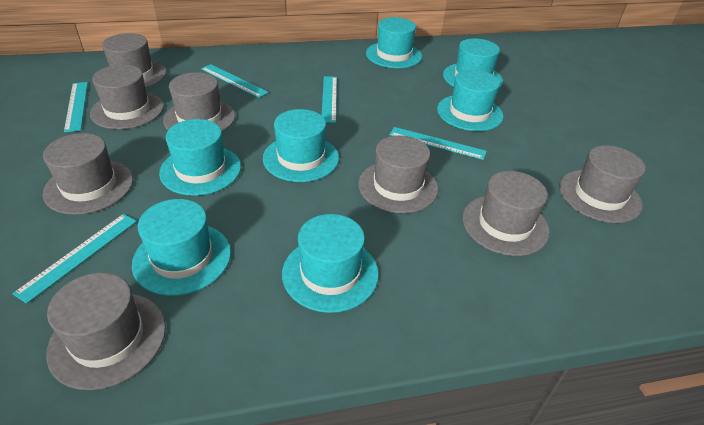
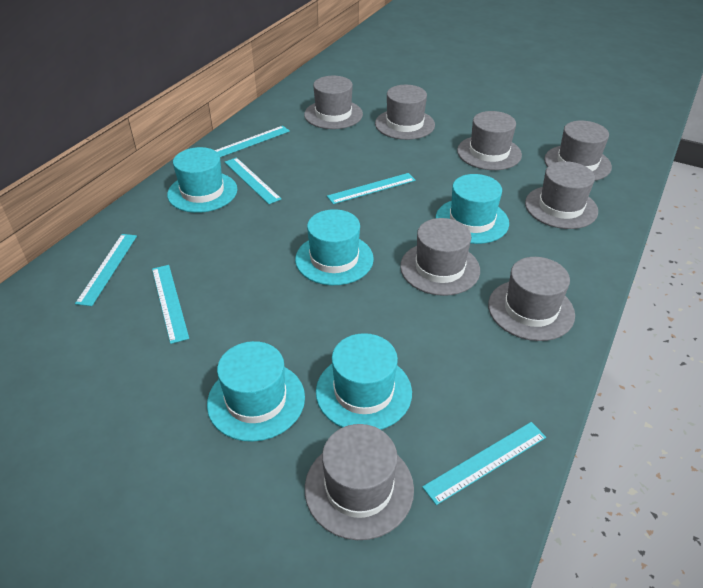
turquoise hat: [132,199,231,296] [159,119,241,196] [263,109,339,182] [282,214,379,313] [366,17,422,68] [437,70,504,131] [443,38,503,88] = 7 -> [167,147,238,213] [207,341,305,442] [295,209,374,285] [316,333,412,430] [436,174,509,244] = 5
turquoise ruler: [12,214,137,304] [64,82,88,132] [201,64,269,98] [322,76,337,123] [389,127,487,160] = 5 -> [75,234,137,306] [152,265,189,344] [215,126,290,157] [225,157,281,204] [327,173,415,204] [422,422,546,505] = 6

